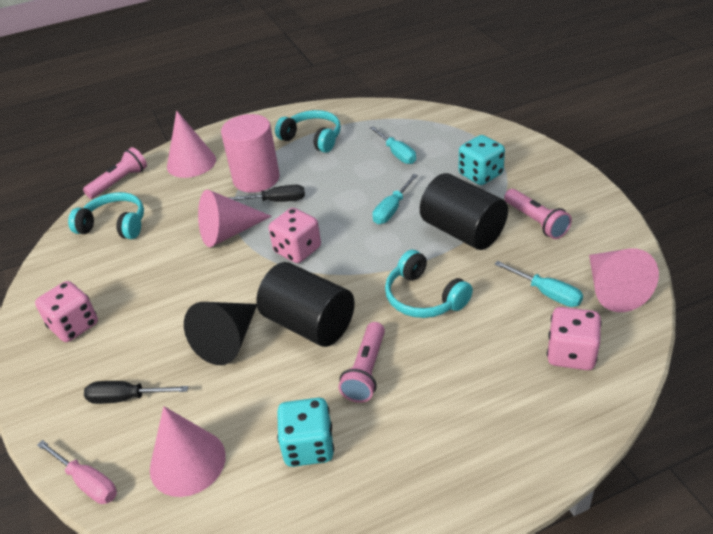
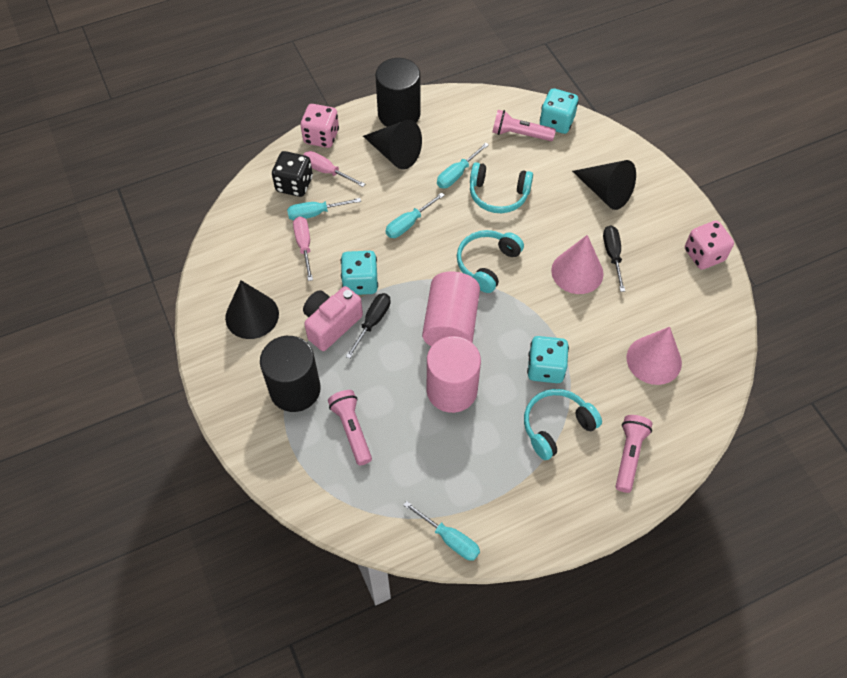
black cone: [184,302,257,365] = 1 -> [225,280,279,339] [363,120,422,169] [572,160,636,210] = 3
black dice: none = 0 -> [272,151,313,197] = 1
pink camera: none = 0 -> [303,286,363,351] = 1
pink cone: [150,406,226,497] [167,110,216,178] [198,190,272,247] [589,249,659,312] = 4 -> [551,235,604,294] [627,327,682,385] = 2
pink cylinder: [221,114,280,193] = 1 -> [422,272,480,346] [427,336,481,413] = 2
pink dice: [35,281,98,342] [269,208,321,263] [547,307,602,370] = 3 -> [300,104,339,148] [685,221,734,270] = 2
pink screwdriver: [37,440,117,504] = 1 -> [293,216,313,281] [303,151,365,187] = 2
turquoise dice: [277,398,334,467] [459,135,505,185] = 2 -> [341,251,378,295] [527,336,569,383] [540,88,579,134] = 3
turquoise screwdriver: [370,126,416,164] [372,174,418,224] [494,261,583,307] = 3 -> [287,198,361,221] [386,192,445,238] [403,501,480,561] [437,142,489,188] = 4

